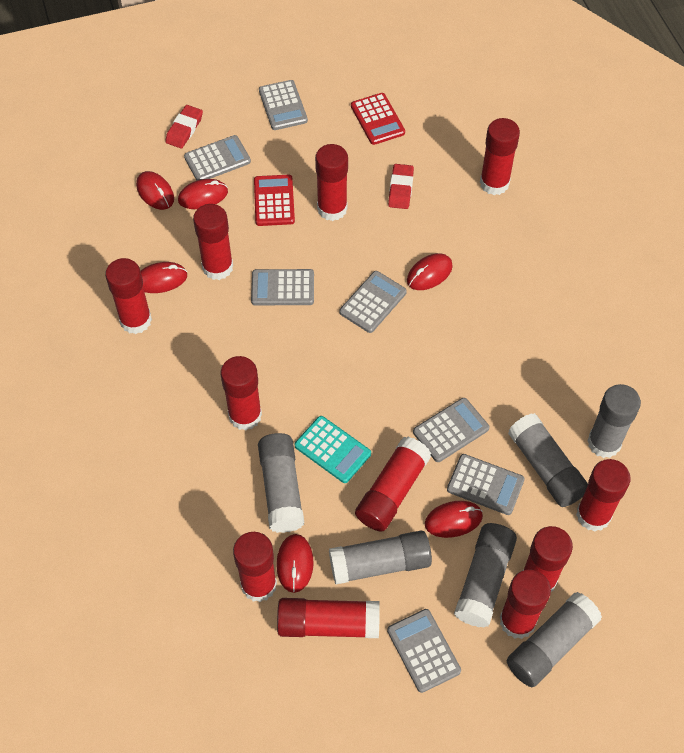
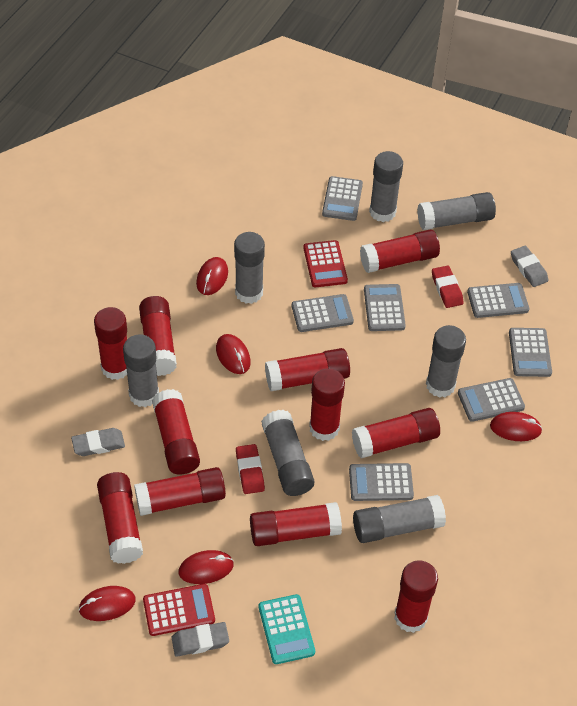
grey eraser: none = 0 -> [71,428,125,456] [172,622,229,657] [511,246,548,287] = 3
grey glue stick: [258,433,304,533] [329,531,432,584] [454,523,517,628] [507,592,602,687] [508,413,588,507] [587,384,641,458] = 6 -> [123,334,159,407] [234,232,265,304] [261,410,314,496] [353,495,446,543] [369,151,403,222] [417,192,496,230] [426,325,466,398] = 7
red mouse: [136,171,174,210] [141,262,187,293] [178,179,228,209] [276,534,314,593] [407,253,453,290] [425,501,483,538] = 6 -> [79,586,136,621] [179,550,234,584] [196,257,228,295] [216,334,251,374] [490,412,543,441] = 5

